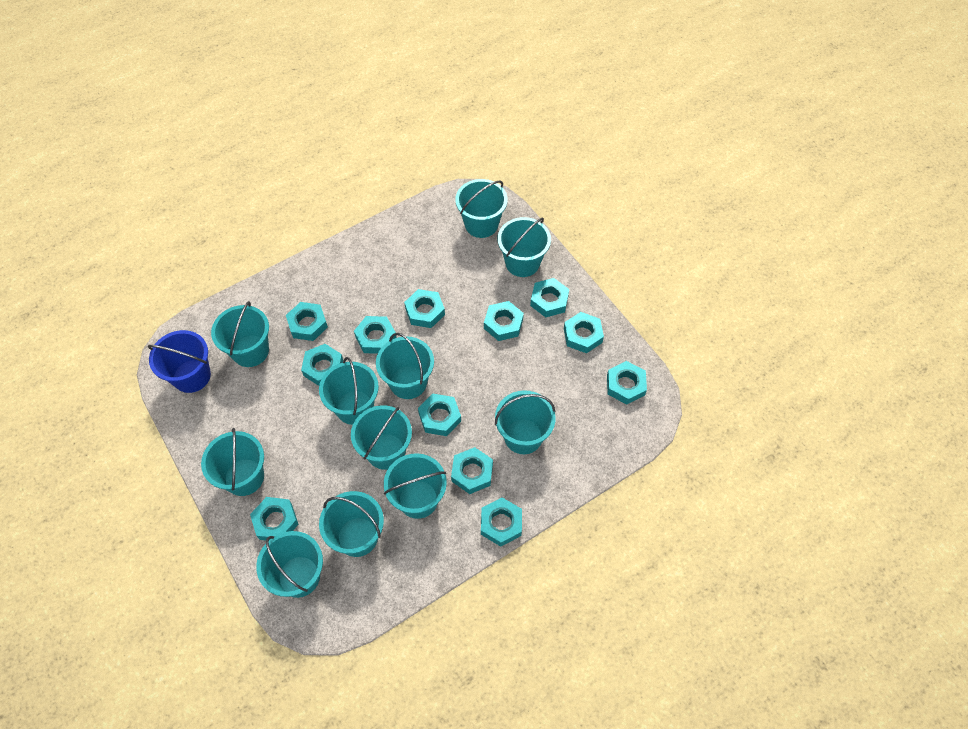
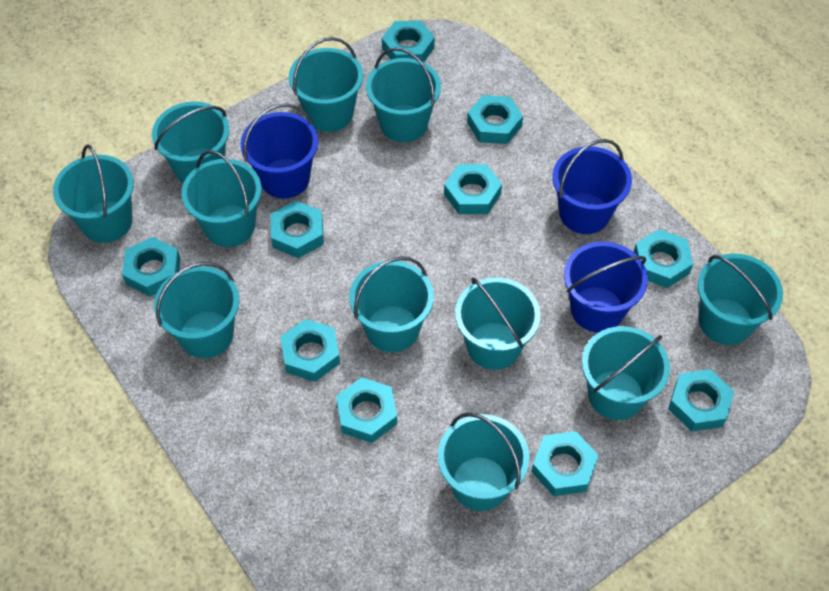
blue bucket: [148,330,211,393] = 1 -> [241,103,318,199] [553,139,632,234] [564,241,648,333] = 3
turquoise nut: [250,497,299,541] [286,302,328,341] [301,344,343,386] [354,316,396,354] [404,289,445,328] [418,394,461,436] [451,447,493,494] [481,498,522,547] [484,301,524,341] [530,278,569,317] [564,312,604,353] [607,361,647,405] = 12 -> [122,237,180,296] [271,200,324,258] [280,319,340,382] [336,377,397,443] [382,21,435,62] [444,164,502,214] [467,95,523,144] [531,431,599,496] [634,229,693,288] [668,369,734,432] = 10

